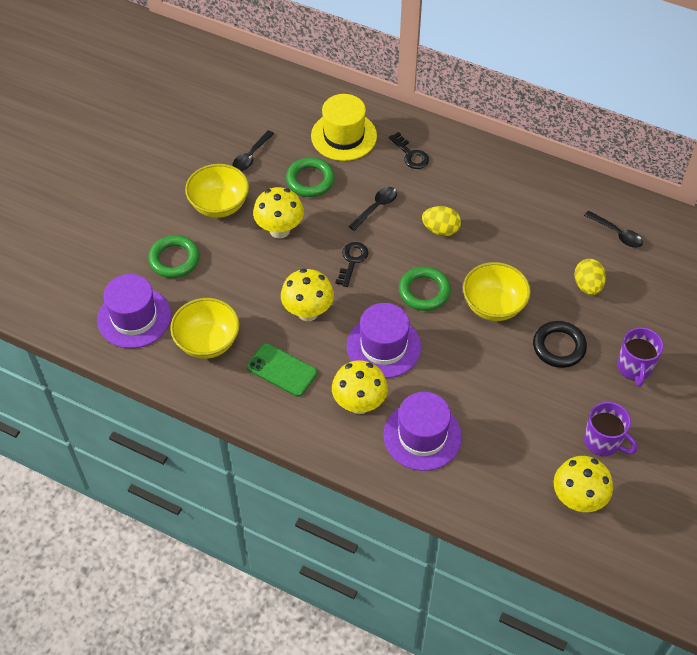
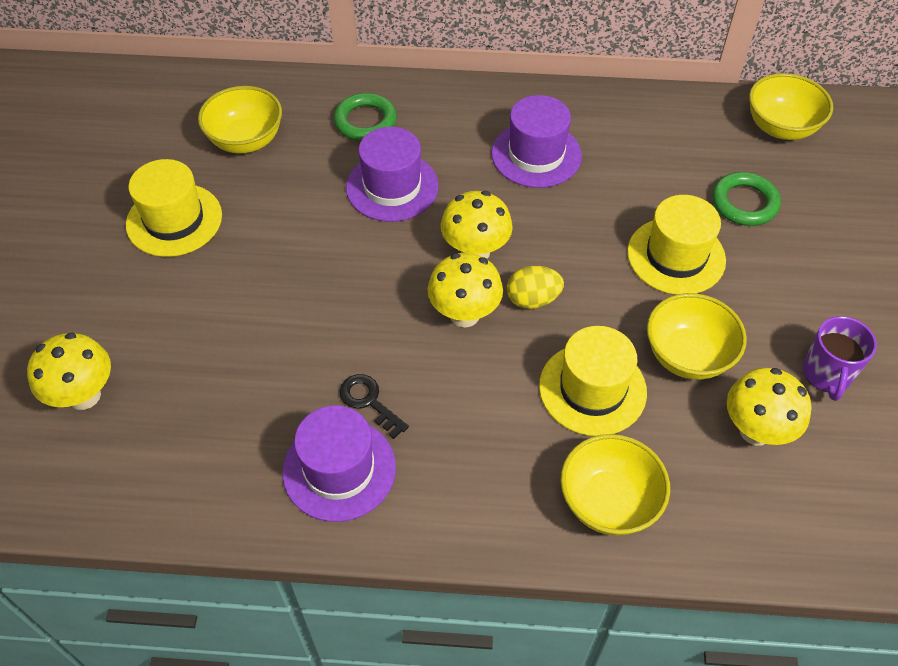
black key: [335,242,368,287] [389,132,429,169] = 2 -> [339,374,409,439] = 1
black ring: [533,321,587,368] = 1 -> none = 0
black spoon: [232,130,274,171] [349,187,397,231] [584,210,643,248] = 3 -> none = 0
green phone: [247,343,317,397] = 1 -> none = 0
green ring: [148,235,200,278] [286,157,335,197] [399,267,451,311] = 3 -> [334,93,397,141] [712,172,781,226] = 2
purple mug: [584,402,637,456] [617,327,664,387] = 2 -> [803,316,877,401] = 1
yellow bowl: [170,298,239,359] [185,164,249,218] [463,262,531,321] = 3 -> [198,86,282,153] [560,434,670,536] [647,293,747,380] [749,73,833,140] = 4
yellow egg: [422,206,461,236] [574,259,606,295] = 2 -> [507,266,564,309] = 1
yellow hat: [311,94,377,161] = 1 -> [126,159,222,257] [539,326,647,436] [627,195,726,295] = 3

